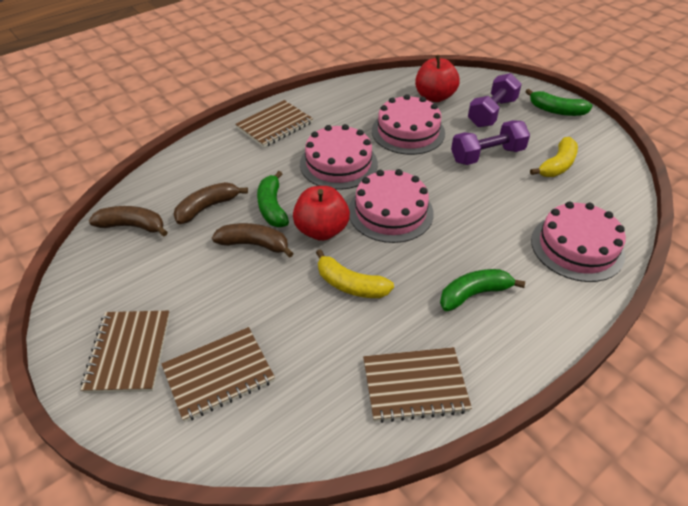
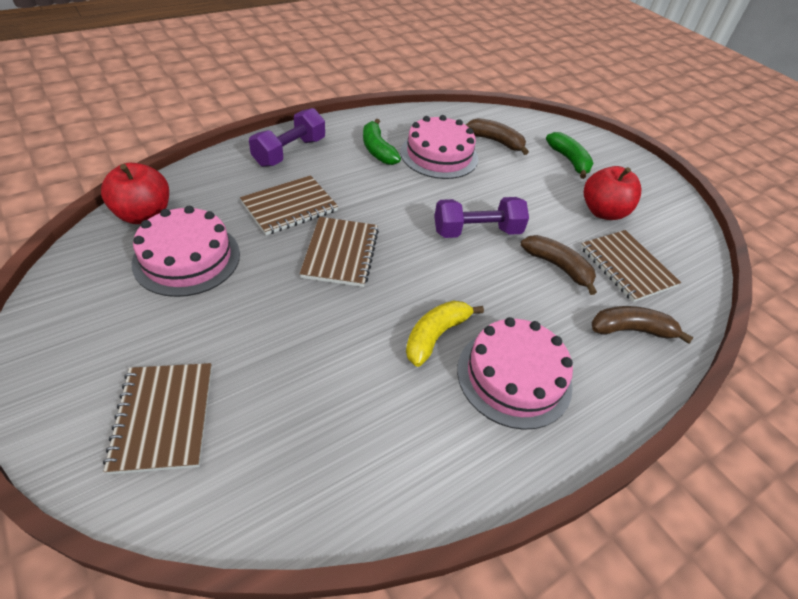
green banana: [257,171,289,227] [440,269,525,311] [525,89,592,116] = 3 -> [363,119,401,165] [546,132,593,179] = 2
pink cake: [300,124,378,190] [349,169,434,243] [372,94,445,155] [531,202,626,282] = 4 -> [132,206,240,297] [400,115,478,179] [457,317,573,430] = 3
yellow banana: [316,249,394,298] [530,137,578,177] = 2 -> [406,300,484,367] = 1

